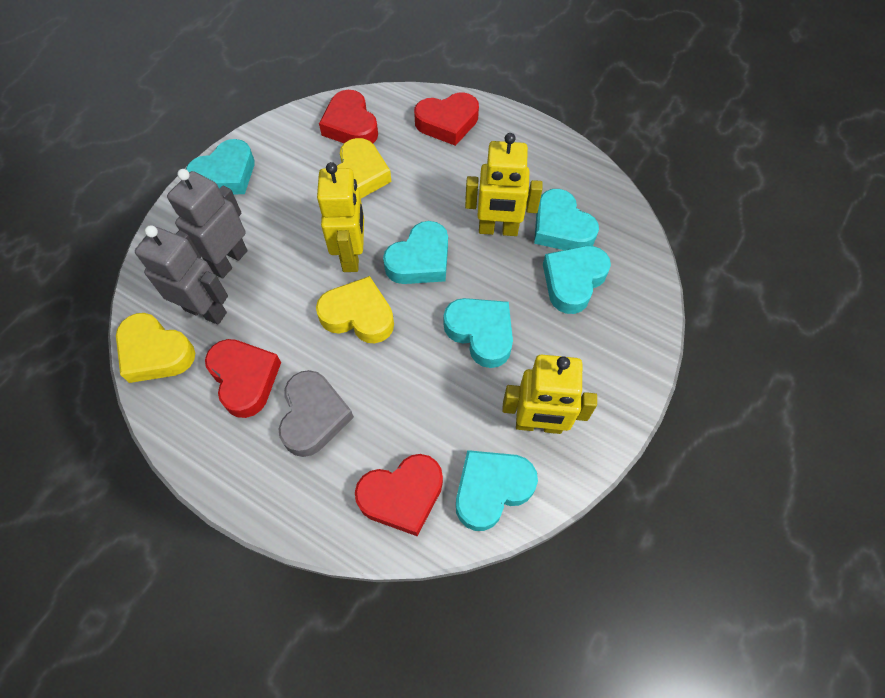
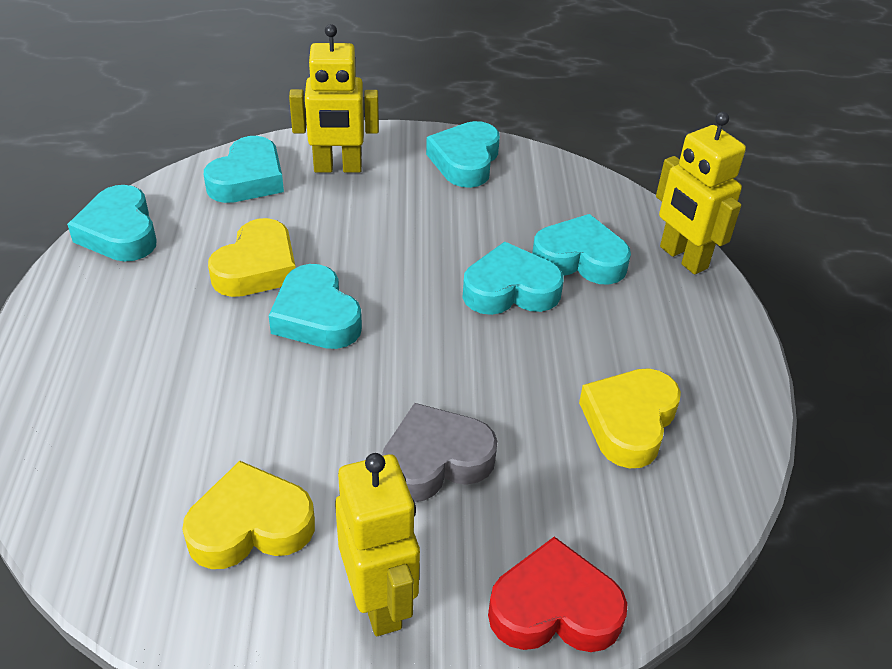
grey robot: [135,225,228,325] [167,169,248,279] = 2 -> none = 0
red heart: [205,339,281,418] [319,90,378,143] [355,454,443,536] [414,93,479,146] = 4 -> [488,537,628,652] = 1

